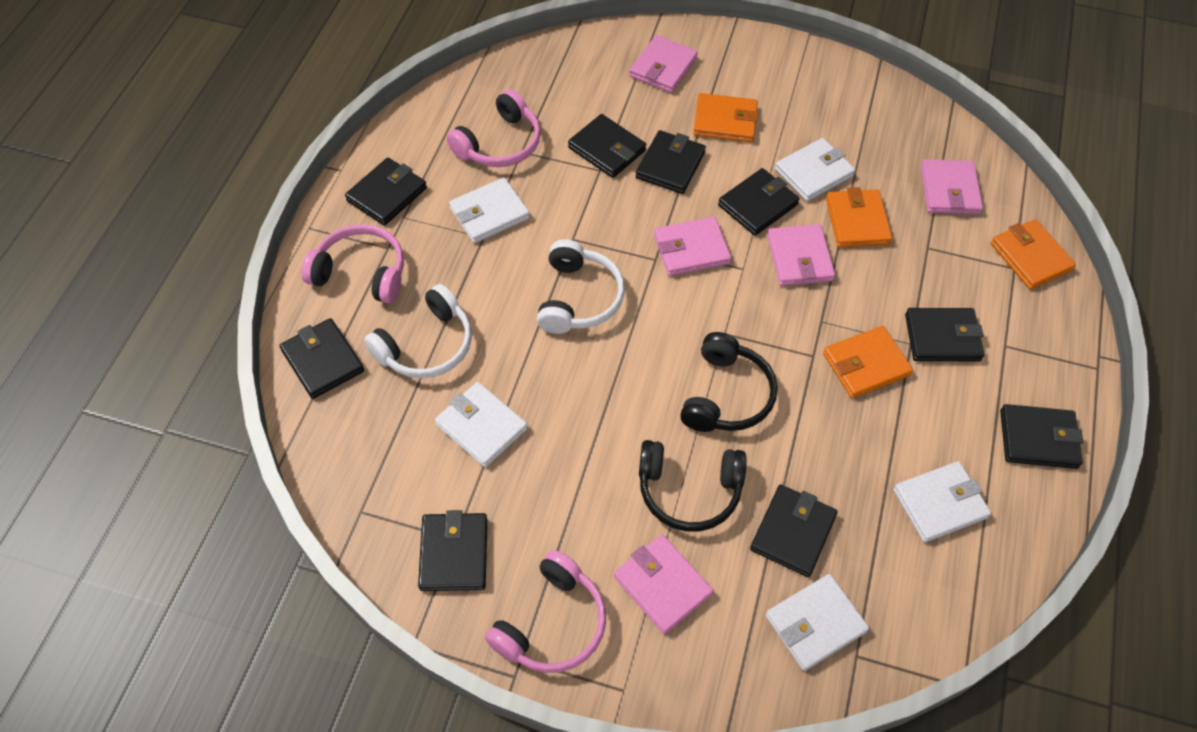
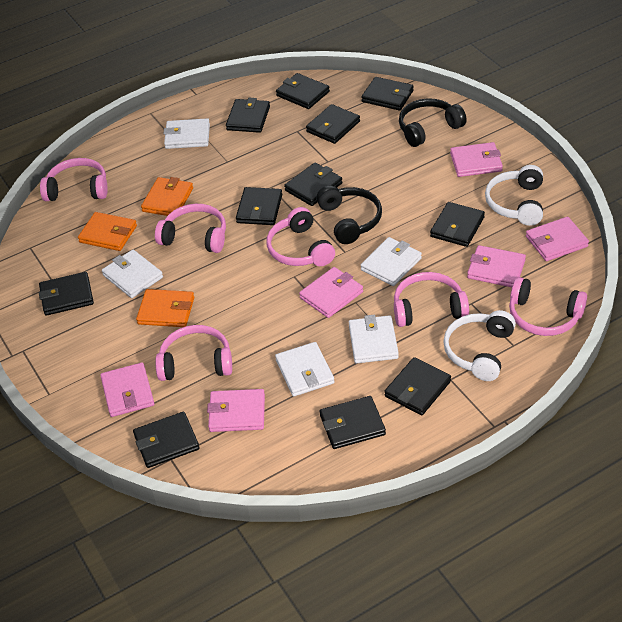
black wallet: [279,318,364,399] [345,158,427,226] [418,510,487,591] [568,114,646,178] [636,130,706,194] [718,168,800,236] [750,485,838,577] [905,308,984,361] [1000,404,1083,469] = 9 -> [39,272,94,316] [133,412,199,468] [226,98,270,133] [236,187,282,225] [276,73,330,109] [284,163,343,206] [306,104,360,144] [320,396,386,449] [361,77,414,111] [384,357,451,415] [430,202,485,247] = 11
orange wallet: [693,93,759,142] [823,326,913,398] [826,187,892,248] [991,219,1076,289] = 4 -> [78,212,137,251] [136,289,194,327] [141,177,193,216] = 3
pink headphones: [301,224,404,303] [446,89,541,167] [485,550,606,673] = 3 -> [40,158,108,201] [155,204,226,253] [155,325,232,381] [267,207,335,266] [394,272,469,327] [509,277,587,336] = 6
pink wallet: [614,535,713,634] [629,35,698,93] [654,217,731,276] [767,224,835,286] [920,159,983,215] = 5 -> [100,363,154,417] [207,389,265,432] [299,267,363,318] [450,142,503,177] [467,245,526,287] [526,217,589,261] = 6

